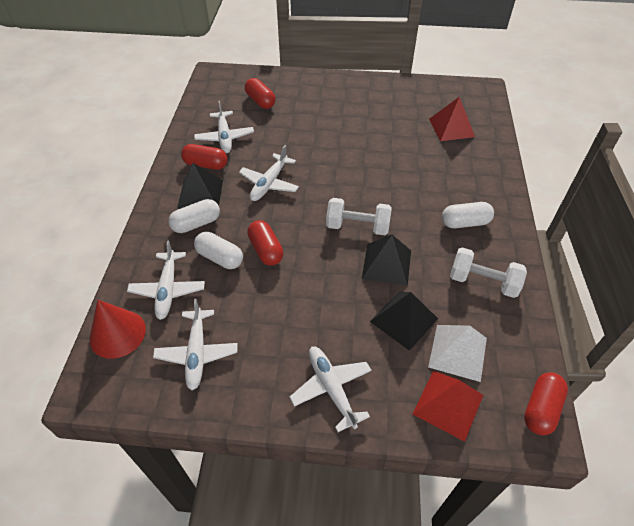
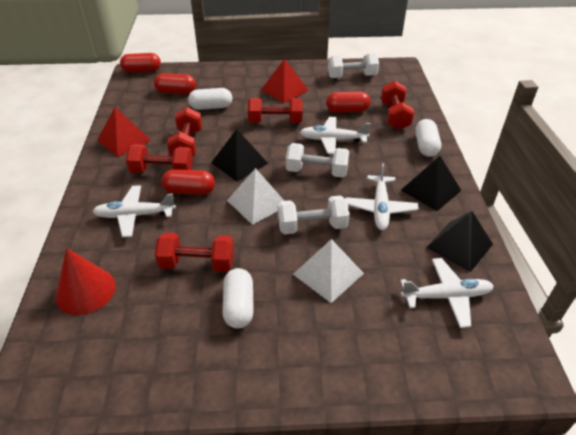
red dumbbell: none = 0 -> [126,144,193,173] [155,232,234,272] [167,107,202,157] [248,98,303,123] [381,81,414,130] = 5
white dumbbell: [326,198,392,235] [450,247,527,298] = 2 -> [278,195,350,234] [286,143,349,177] [328,53,379,78] = 3
white plane: [127,240,205,320] [153,299,238,391] [194,101,254,153] [239,145,299,201] [290,347,372,432] = 5 -> [92,185,176,237] [300,117,371,154] [345,163,419,230] [400,258,494,328] = 4
white pyramid: [428,325,487,382] = 1 -> [227,168,284,225] [293,239,364,303] = 2

